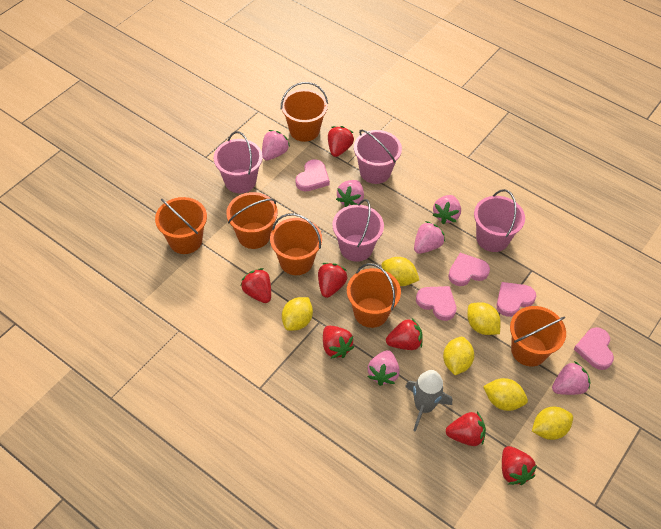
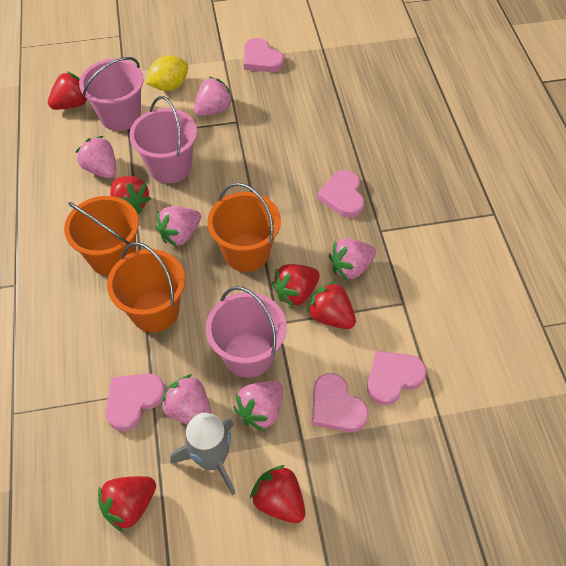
orange bucket: [155,197,207,254] [226,192,278,249] [270,213,322,275] [281,82,328,142] [347,263,401,328] [510,306,566,366] = 6 -> [64,196,139,276] [107,242,185,332] [207,183,281,272] = 3
pink bucket: [214,131,263,193] [332,199,384,262] [354,130,402,184] [474,189,525,252] = 4 -> [79,57,144,131] [129,96,197,183] [206,286,287,378] = 3
red strawberry: [240,268,271,303] [318,263,347,298] [323,326,355,359] [328,126,354,157] [386,318,423,350] [446,412,486,446] [502,446,537,485] = 7 -> [48,71,87,110] [98,476,156,532] [110,176,151,214] [250,465,305,523] [272,264,320,307] [307,281,356,329] = 6
yellow lemon: [282,297,313,331] [381,257,419,286] [443,337,474,375] [467,302,501,335] [483,378,528,411] [532,407,573,440] = 6 -> [146,56,188,91] = 1

